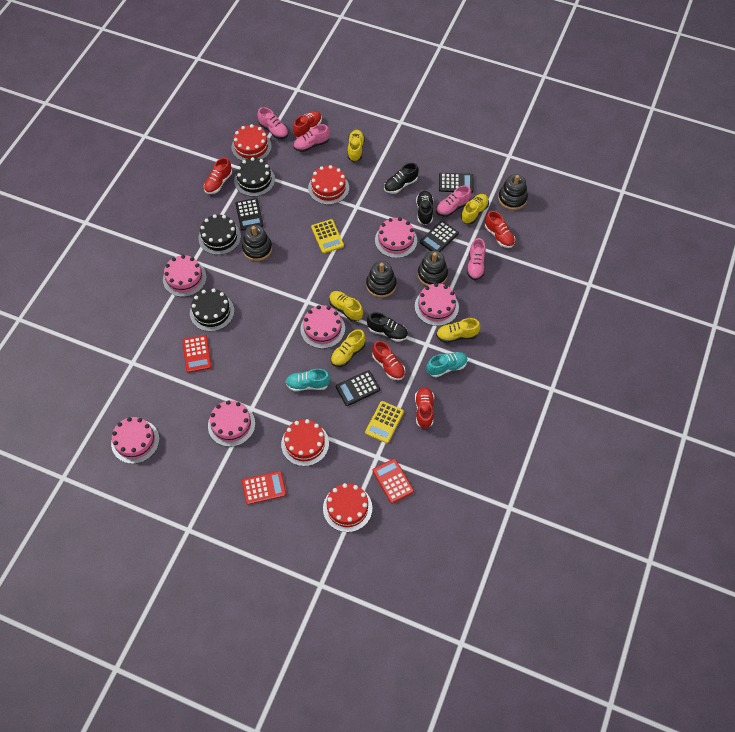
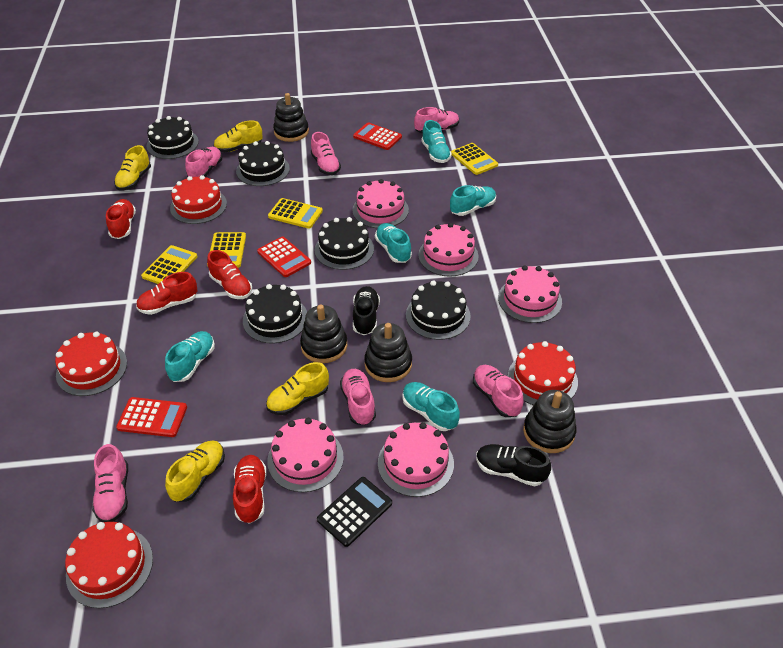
black cake: [190,288,234,331] [199,214,241,255] [234,157,275,197] = 3 -> [146,116,199,159] [236,141,290,186] [243,284,307,343] [315,217,374,270] [406,280,471,340] = 5
black calculator: [235,198,264,231] [336,370,380,406] [420,221,459,252] [439,173,474,193] = 4 -> [317,477,392,547] = 1
black shoe: [367,312,408,342] [384,163,419,194] [416,191,433,225] = 3 -> [353,286,380,335] [476,444,551,486] = 2
pink cake: [111,417,159,464] [163,255,207,297] [208,400,255,447] [300,305,345,349] [375,217,417,258] [415,283,459,326] = 6 -> [267,418,344,492] [352,179,409,228] [378,422,454,497] [418,223,479,277] [498,265,562,323] = 5
pink shoe: [258,107,289,139] [294,124,330,152] [436,185,471,217] [467,238,486,280] = 4 -> [92,444,128,522] [185,147,222,177] [311,132,341,175] [340,369,376,426] [414,107,459,133] [473,365,523,417] = 6
red shoe: [204,157,232,194] [293,111,322,138] [372,341,405,380] [415,387,434,429] [485,211,515,248] = 5 -> [106,199,136,239] [136,272,197,315] [207,250,252,299] [233,455,267,524] = 4
turquoise shoe: [286,369,330,391] [426,352,468,377] = 2 -> [165,331,215,382] [375,223,412,263] [402,382,460,431] [421,120,452,163] [450,185,496,216] = 5
yellow calculator: [311,219,344,253] [365,401,404,443] = 2 -> [141,245,197,284] [207,232,246,268] [268,198,323,229] [451,143,498,175] = 4
yellow shoe: [329,291,363,322] [331,329,365,367] [348,130,365,162] [436,318,480,343] [461,194,489,224] = 5 -> [114,145,151,190] [165,440,225,502] [213,120,263,152] [266,362,329,415] = 4

